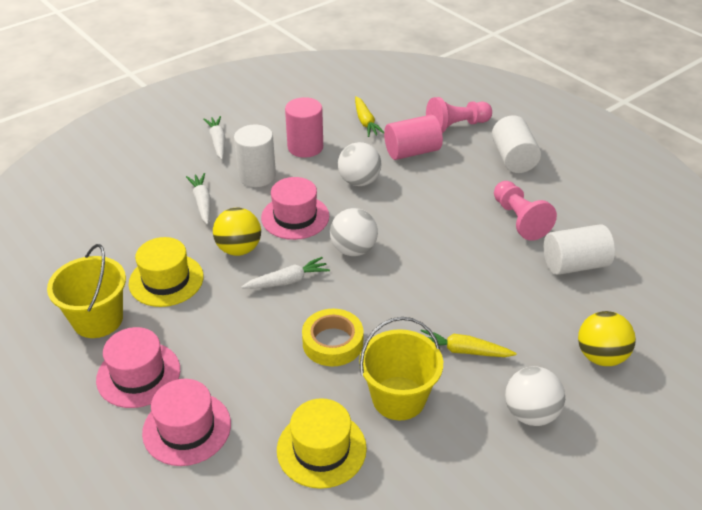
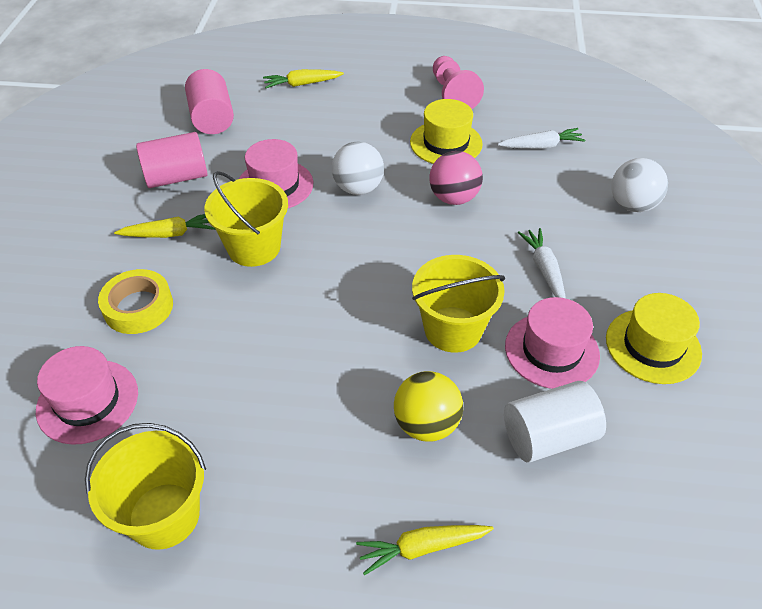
pink ball: none = 0 -> [429,151,483,205] = 1
pink pawn: [426,97,492,133] [494,181,557,241] = 2 -> [433,56,484,109] = 1
white ball: [330,208,378,256] [338,142,381,186] [505,366,565,426] = 3 -> [332,141,384,195] [611,158,668,212] = 2
white carrot: [186,173,211,225] [203,116,226,160] [241,257,330,289] = 3 -> [498,128,586,149] [518,228,566,298] = 2
white cylinder: [234,125,276,187] [492,115,541,173] [544,224,615,275] = 3 -> [504,381,606,463] = 1
yellow ball: [213,208,261,256] [578,311,636,366] = 2 -> [394,371,463,442] = 1
yellow bucket: [47,244,126,338] [359,317,443,420] = 2 -> [85,423,206,550] [204,171,288,267] [412,255,505,353] = 3
yellow carrot: [355,96,384,137] [421,329,517,357] = 2 -> [114,214,215,238] [263,69,344,88] [356,525,494,575] = 3

